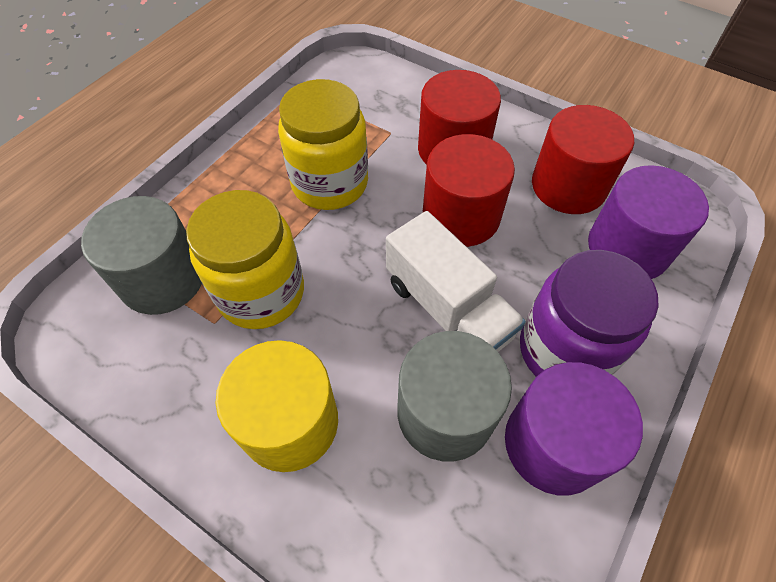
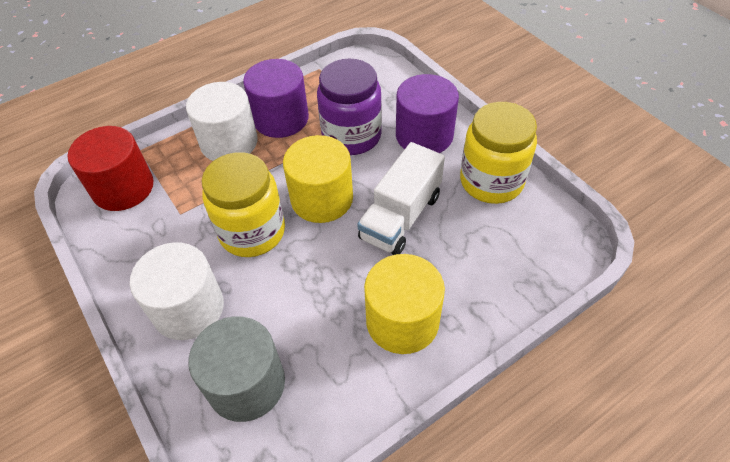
grey cylinder: [81,196,202,315] [397,331,512,462] = 2 -> [188,316,285,422] = 1
red cylinder: [418,70,501,165] [423,134,515,247] [532,105,634,214] = 3 -> [68,126,153,211] = 1
white cylinder: none = 0 -> [130,242,224,340] [186,82,258,161] = 2
yellow cylinder: [216,340,338,472] = 1 -> [283,135,353,223] [364,254,445,354] = 2

